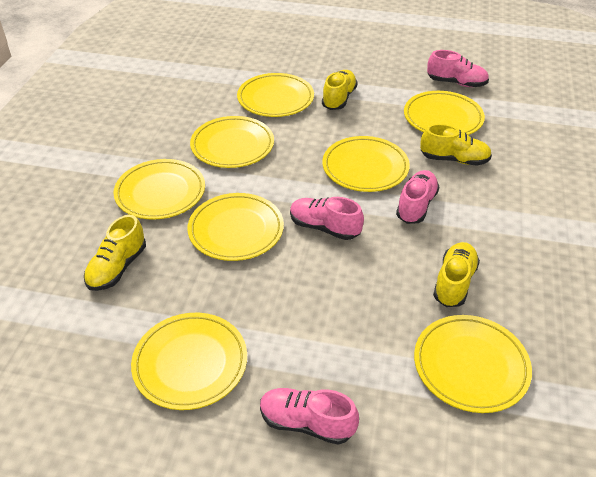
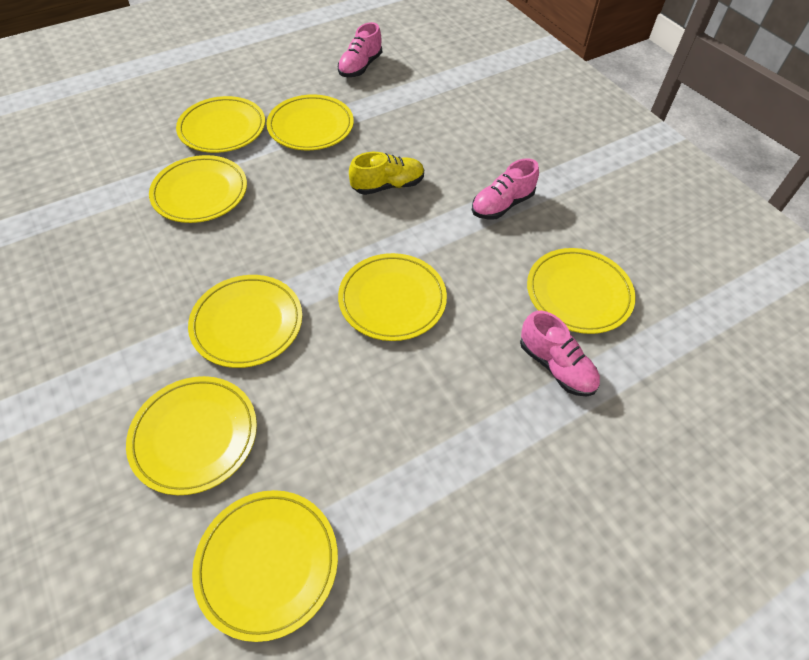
pink shoe: [260,388,359,445] [290,197,364,240] [396,170,439,224] [427,50,489,87] = 4 -> [338,22,382,77] [472,158,539,220] [520,310,600,396] = 3
yellow shoe: [84,215,146,291] [322,70,358,110] [420,124,492,165] [433,242,480,307] = 4 -> [349,152,424,195] = 1

